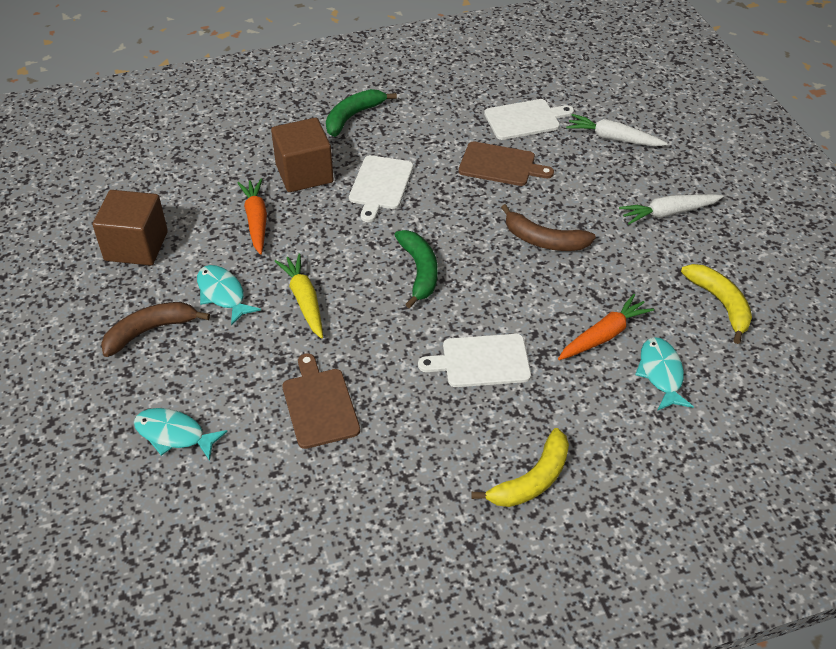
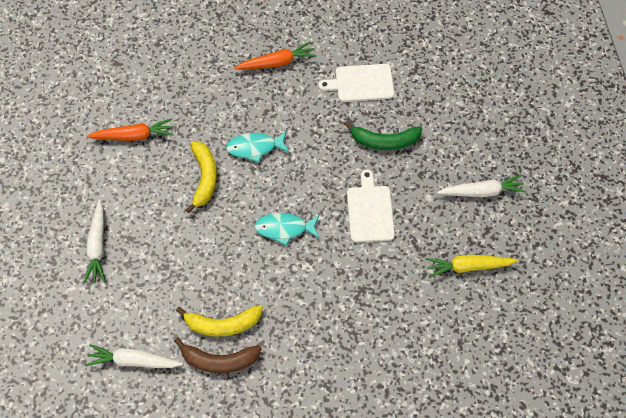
brown banana: [101,302,210,357] [501,204,596,251] = 2 -> [174,337,261,373] = 1
brown cube: [92,190,168,266] [271,118,334,192] = 2 -> none = 0
brown cutting board: [282,353,360,449] [459,142,554,186] = 2 -> none = 0
green banana: [326,89,397,137] [394,230,438,308] = 2 -> [344,121,423,150] = 1
turquoise fish: [134,408,228,461] [197,265,261,326] [635,337,694,411] = 3 -> [226,132,289,163] [254,213,319,246] = 2
white carrot: [566,114,668,146] [619,194,724,224] = 2 -> [84,200,106,284] [85,344,183,368] [437,174,527,197] = 3
white cutting board: [349,155,413,222] [418,334,531,387] [484,99,574,140] = 3 -> [318,64,394,102] [347,169,395,242] = 2

